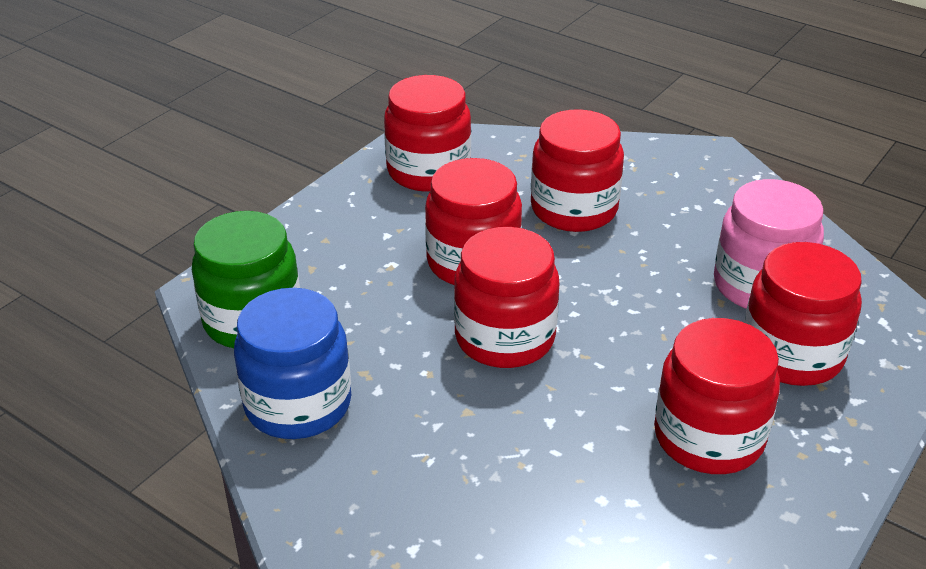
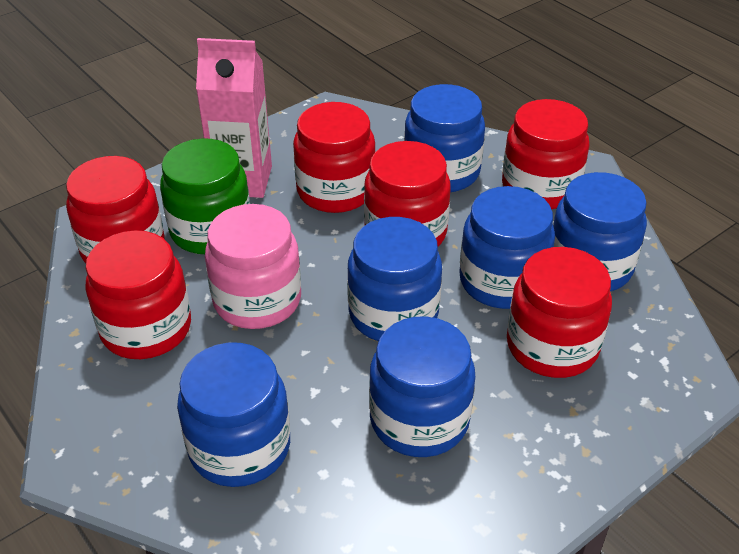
blue jar: [234,288,351,439] = 1 -> [177,343,290,487] [347,217,442,341] [369,316,475,457] [404,84,485,192] [459,186,555,309] [553,172,647,291] = 6
pink carton: none = 0 -> [196,38,272,198] = 1

